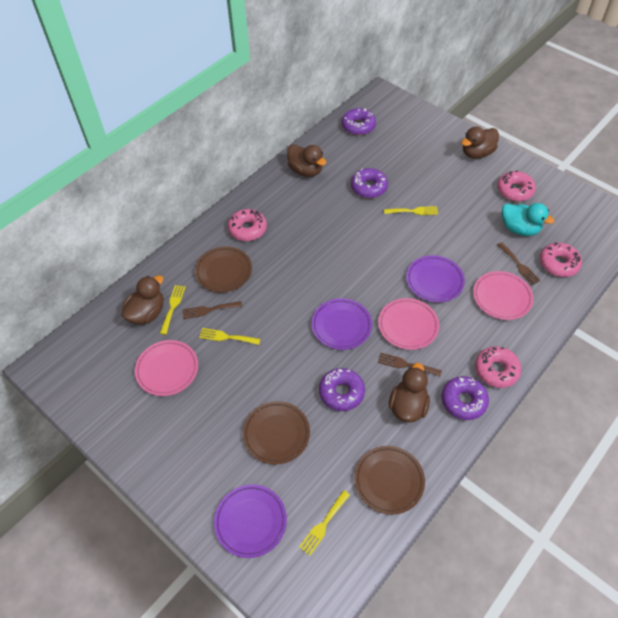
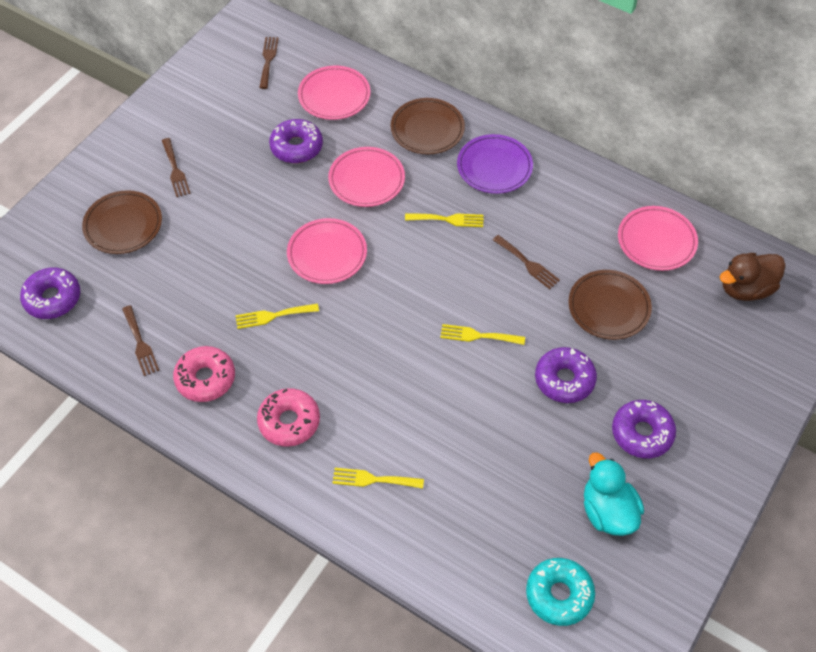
brown duck: [122,275,164,324] [287,144,327,177] [389,363,430,422] [461,127,499,159] = 4 -> [720,253,786,301] = 1
brown fork: [182,301,242,319] [378,353,442,376] [497,242,541,285] = 3 -> [122,305,159,376] [162,138,191,197] [259,37,279,89] [493,235,560,289] = 4
pink donut: [228,209,267,241] [475,346,522,388] [497,170,536,201] [540,242,582,277] = 4 -> [173,346,235,402] [257,388,320,447] = 2
pink plate: [135,340,198,396] [378,298,439,350] [473,271,534,320] = 3 -> [287,218,367,284] [298,66,370,120] [328,147,405,207] [618,206,698,271] = 4
purple plate: [214,484,287,558] [311,298,372,350] [406,255,465,303] = 3 -> [457,134,533,194] = 1
turquoise donut: none = 0 -> [526,558,595,626] = 1

